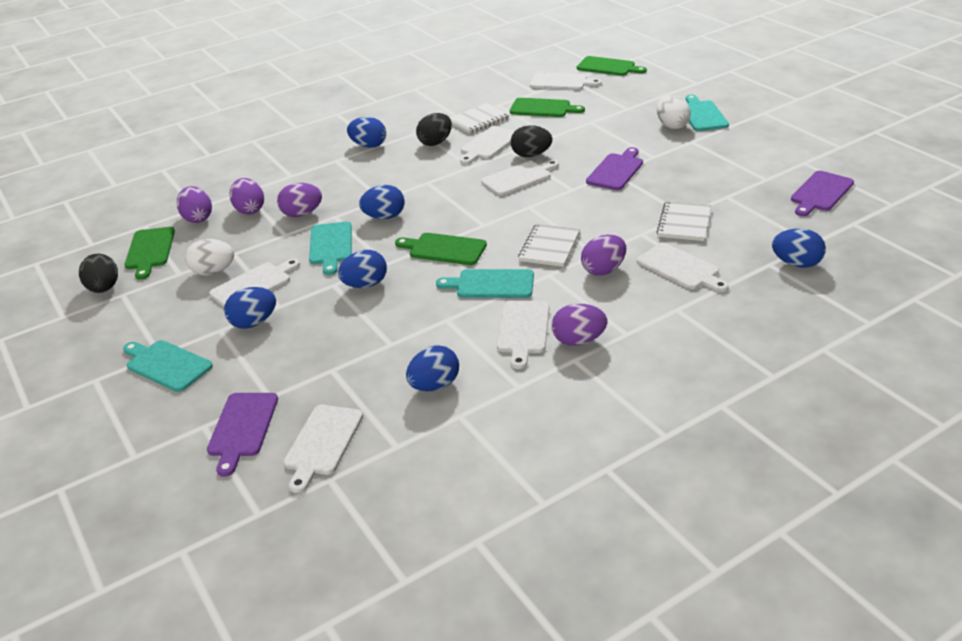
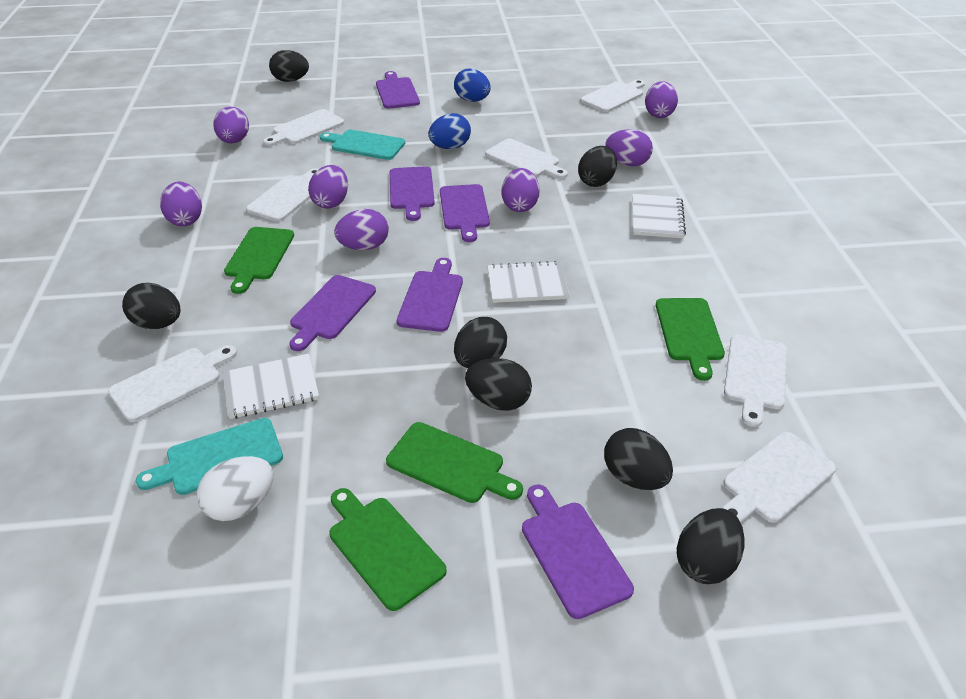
black egg: [79,254,118,293] [416,113,452,146] [511,125,552,157] = 3 -> [122,283,181,329] [269,50,309,82] [454,317,507,368] [465,358,532,411] [578,146,617,187] [604,428,673,490] [677,508,745,584] = 7
blue egg: [224,287,276,329] [338,250,387,288] [347,117,386,148] [359,185,405,219] [406,345,459,391] [772,228,826,268] = 6 -> [429,113,471,149] [454,68,491,102] = 2
purple cutting board: [207,393,278,477] [586,147,643,190] [791,171,854,216] = 3 -> [289,275,376,351] [376,71,420,109] [390,166,435,221] [397,258,463,332] [440,184,490,242] [522,484,634,619] = 6
purple egg: [177,186,212,223] [229,178,264,214] [277,183,322,217] [552,304,607,346] [581,235,626,276] = 5 -> [160,182,202,226] [213,107,249,143] [308,165,348,209] [334,209,389,250] [502,168,540,212] [605,129,653,166] [645,81,678,118] = 7
turquoise cutting board: [123,340,213,392] [309,222,352,275] [436,269,534,298] [686,95,729,131] = 4 -> [135,418,283,495] [320,130,405,160] = 2
white egg: [185,239,234,276] [656,96,691,129] = 2 -> [197,456,273,521] = 1

